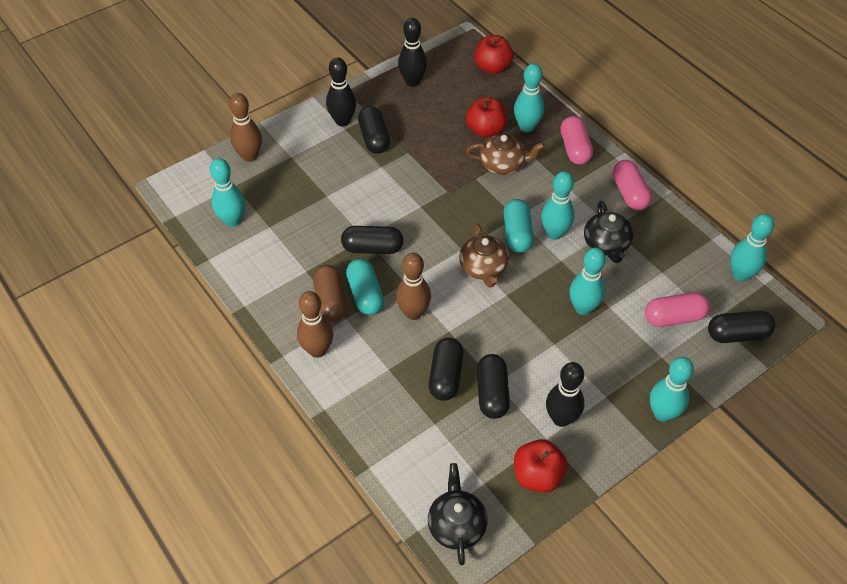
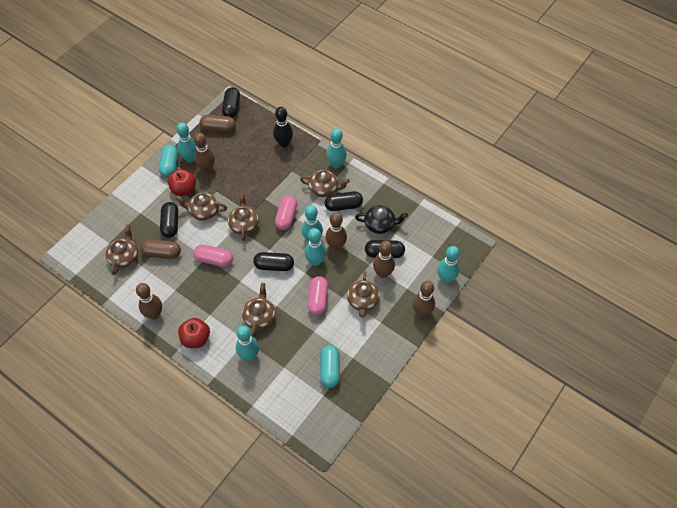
black bowling pin: [326,57,356,126] [398,18,427,87] [546,362,585,427] = 3 -> [273,107,293,147] = 1
black teapot: [428,463,487,565] [584,201,634,263] = 2 -> [355,205,408,234] = 1
brown bowling pin: [229,93,262,162] [297,291,333,358] [396,253,431,320] = 3 -> [136,283,162,319] [194,132,215,173] [325,212,347,250] [373,241,395,278] [412,281,435,317] = 5
brown capsule: [313,265,346,322] = 1 -> [140,239,181,259] [200,115,236,132] = 2
brown teapot: [459,223,509,287] [466,134,545,175] = 2 -> [106,225,138,275] [175,192,227,221] [228,192,259,241] [242,283,275,337] [300,170,350,197] [347,271,380,318] = 6
red apple: [466,97,507,138] [474,35,514,74] [514,439,568,493] = 3 -> [168,169,196,196] [178,318,210,348] = 2

